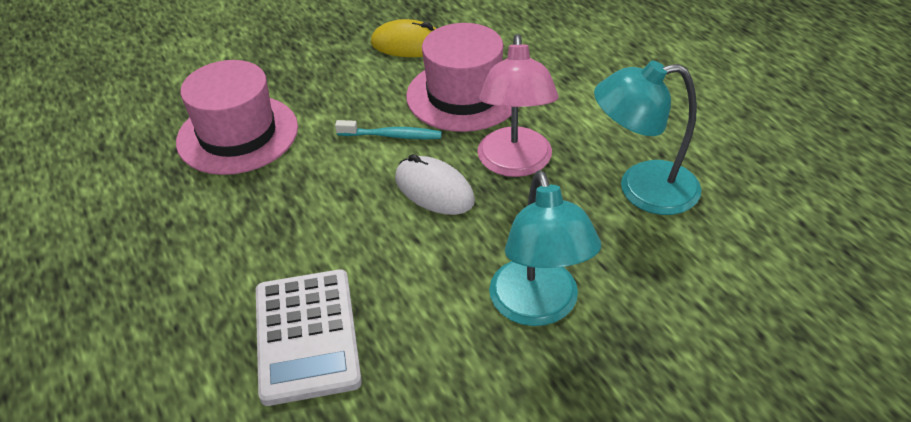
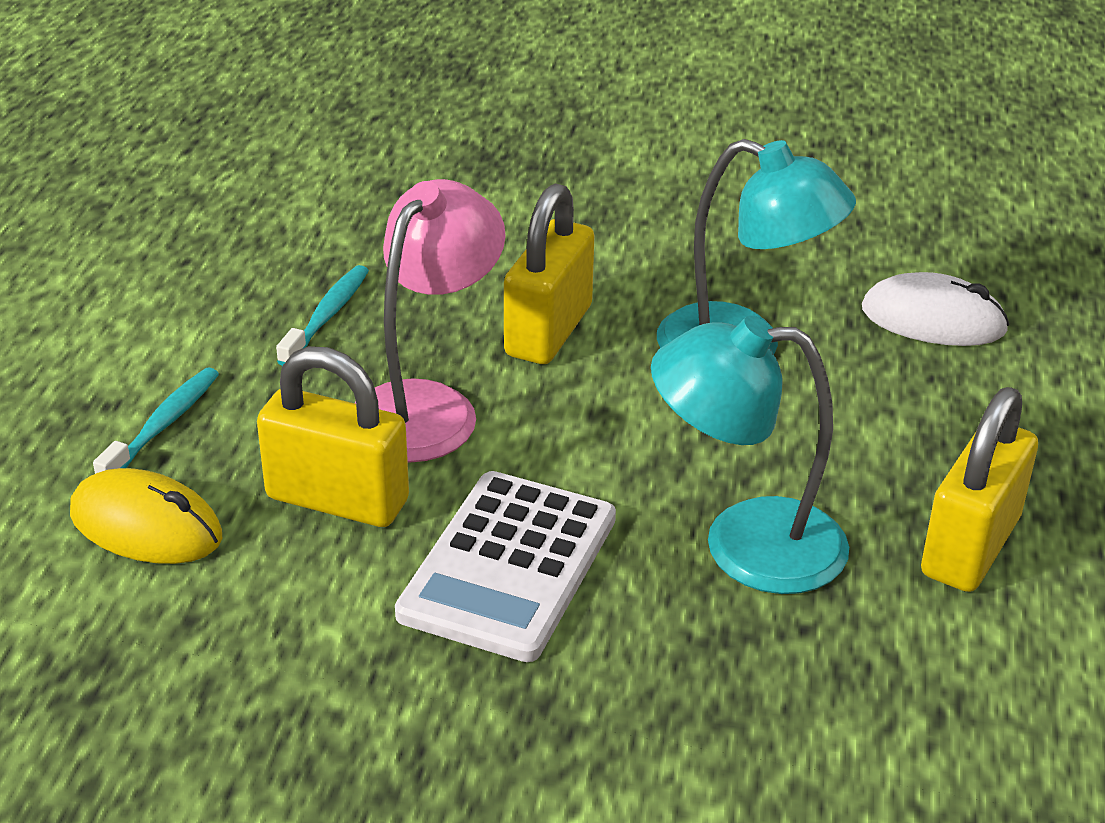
pink hat: [176,60,298,175] [406,23,512,132] = 2 -> none = 0
turquoise toothbrush: [335,120,442,139] = 1 -> [93,367,219,474] [276,265,369,366] = 2
yellow padlock: none = 0 -> [257,346,409,527] [504,183,595,364] [921,387,1038,592] = 3

